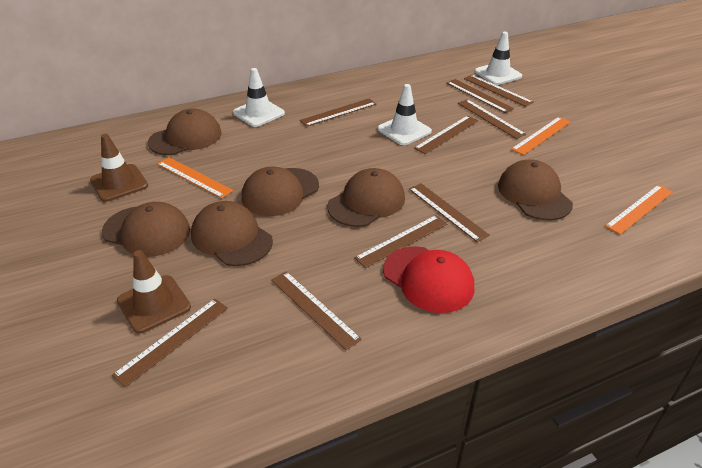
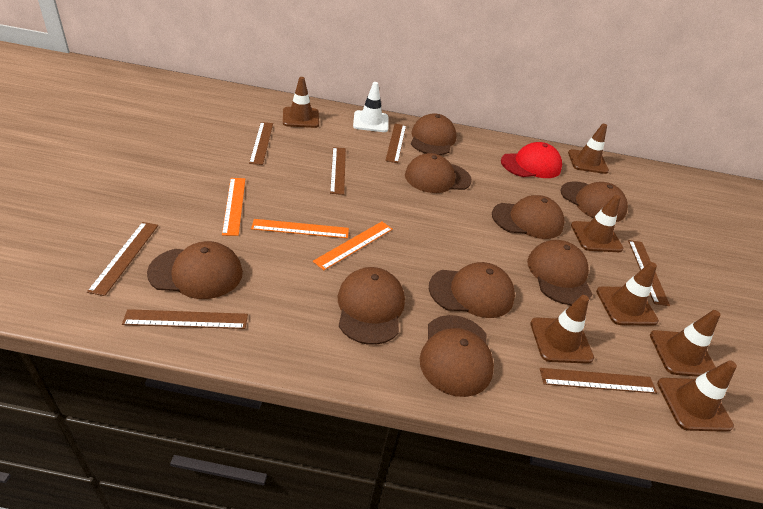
brown cap: [102,202,190,257] [148,108,222,155] [191,201,273,266] [242,166,319,216] [327,168,405,227] [498,159,573,221] = 6 -> [147,241,243,299] [338,267,405,345] [405,153,472,193] [411,113,456,155] [420,315,494,397] [429,262,515,318] [492,195,564,239] [527,240,592,305] [560,181,628,222] = 9
brown ruler: [112,299,228,387] [271,271,362,350] [300,98,376,127] [354,215,447,268] [409,183,490,242] [414,116,478,154] [447,79,514,113] [458,99,526,139] [464,75,534,107] = 9 -> [87,222,158,296] [122,309,248,329] [249,122,273,165] [330,147,346,195] [385,124,406,163] [540,368,657,394] [628,240,670,306] = 7
brown traffic cone: [90,134,148,202] [117,250,191,334] = 2 -> [283,77,319,128] [530,295,594,364] [568,124,609,174] [571,195,623,252] [596,262,659,326] [650,310,721,377] [657,360,737,432] = 7
white traffic cone: [233,68,285,127] [378,84,432,145] [475,32,522,85] = 3 -> [353,82,388,132] = 1

